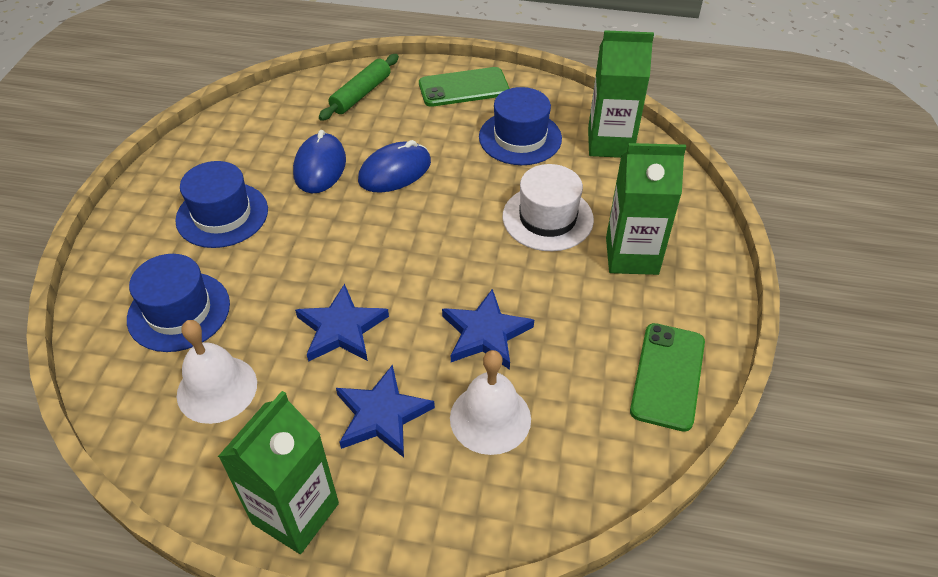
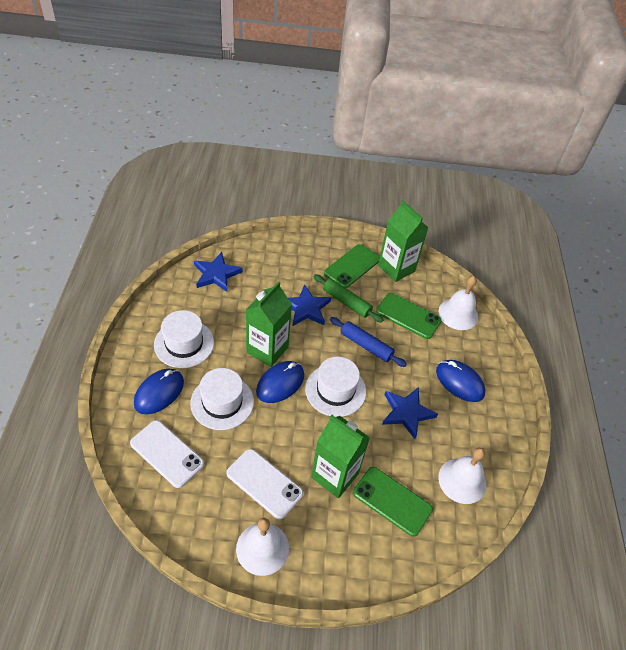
blue hat: [127,254,230,352] [175,161,268,248] [479,87,562,165] = 3 -> none = 0
blue mouse: [293,130,346,193] [358,140,431,192] = 2 -> [134,369,184,414] [256,361,304,403] [436,360,485,402] = 3
blue rolling pin: none = 0 -> [330,317,407,367] = 1
green phone: [419,67,510,107] [630,323,705,432] = 2 -> [324,244,380,288] [353,467,433,537] [376,293,442,339] = 3
white bell: [177,320,257,424] [450,350,531,455] = 2 -> [236,518,289,576] [438,276,478,330] [438,448,486,504] = 3
white hat: [502,164,594,251] = 1 -> [154,310,214,368] [190,368,254,430] [305,357,366,417] = 3
white phone: none = 0 -> [130,420,204,488] [226,449,303,519] = 2

